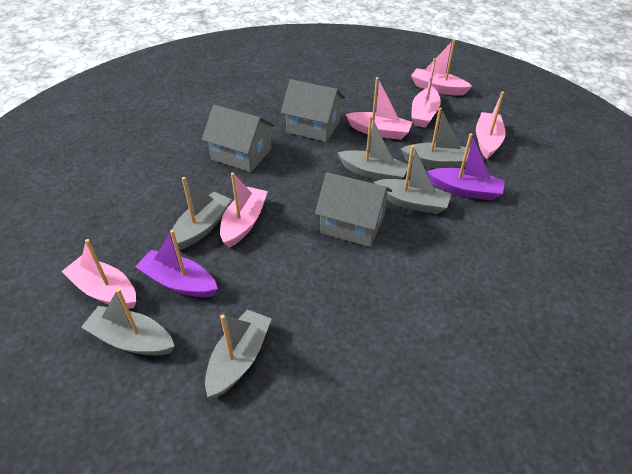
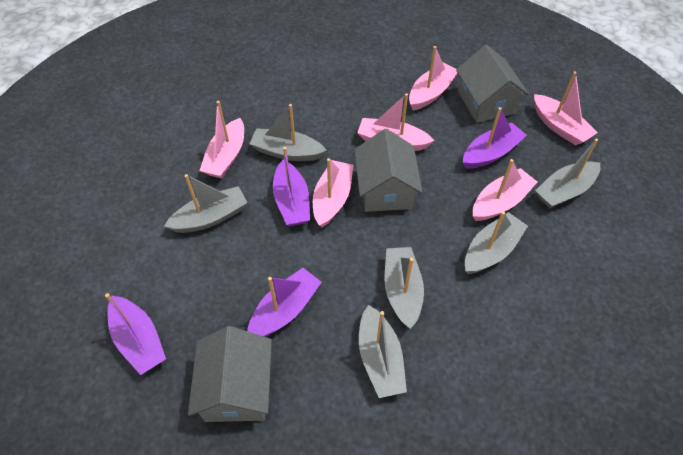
purple boat: [135,230,218,297] [427,133,505,201] = 2 -> [105,293,166,375] [247,268,322,337] [273,147,310,226] [463,107,527,169] = 4

